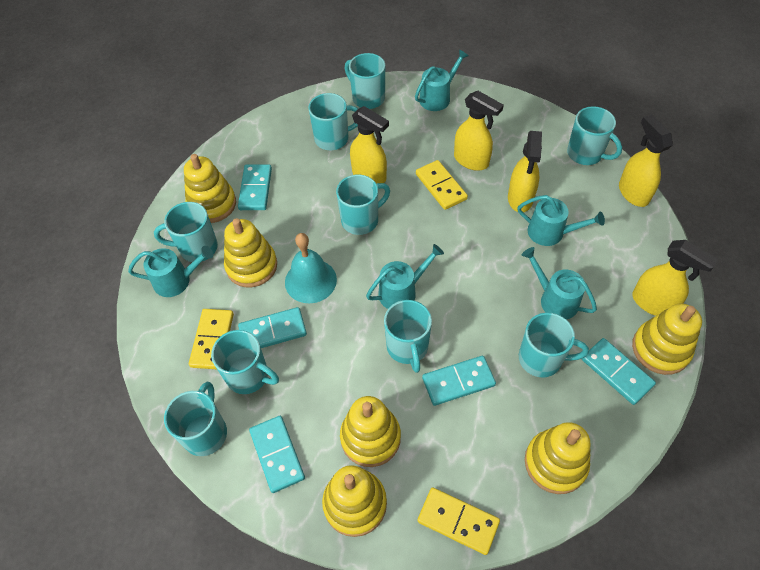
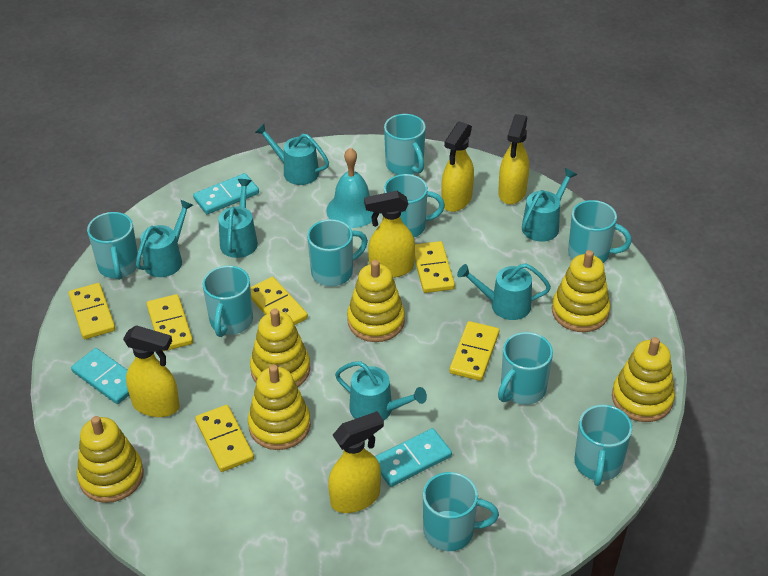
turquoise domino: [238,164,272,210] [238,307,307,348] [249,416,305,493] [422,356,496,406] [582,338,656,405] = 5 -> [71,348,129,404] [193,173,259,214] [375,428,452,487] = 3
turquoise watering can: [128,246,214,297] [366,244,444,309] [415,49,469,111] [517,195,605,246] [522,247,597,319] = 5 -> [136,200,193,277] [218,179,258,258] [255,124,329,185] [335,361,427,420] [457,264,551,320] [522,168,577,242] = 6
yellow domino: [189,309,234,369] [416,160,468,210] [417,487,500,555] = 3 -> [68,283,115,339] [147,294,193,351] [195,405,254,472] [250,277,308,325] [414,241,455,293] [449,321,499,381] = 6

